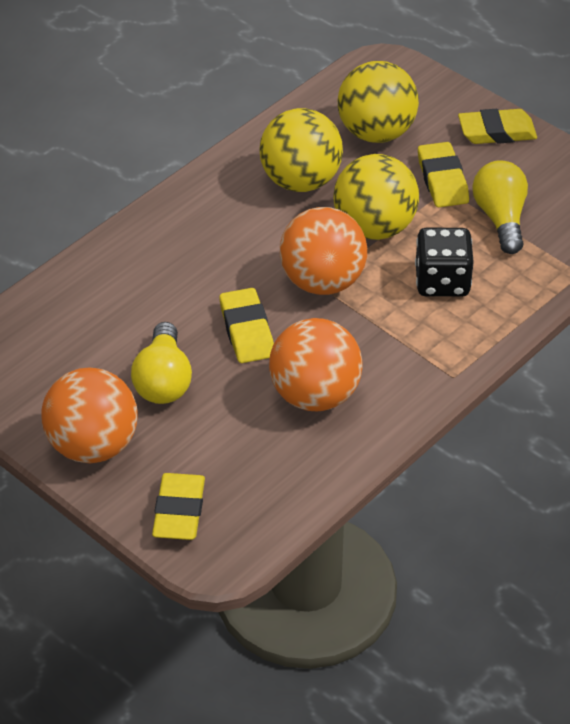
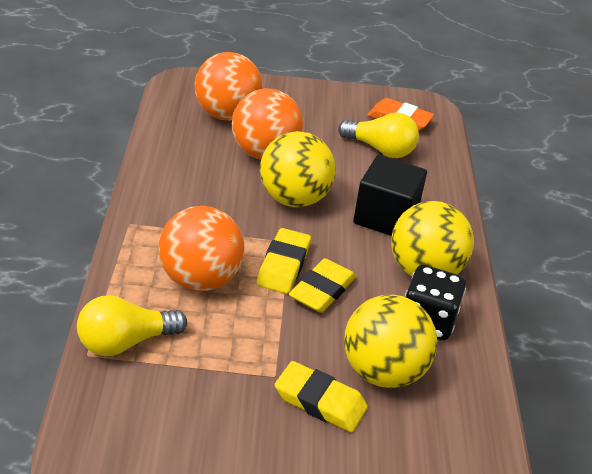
black cube: none = 0 -> [353,155,427,236] = 1
orange eraser: none = 0 -> [367,98,434,131] = 1
yellow eraser: [152,473,205,540] [220,288,274,363] [418,142,469,208] [458,109,537,144] = 4 -> [257,228,311,294] [275,361,368,433] [289,258,356,313] = 3

